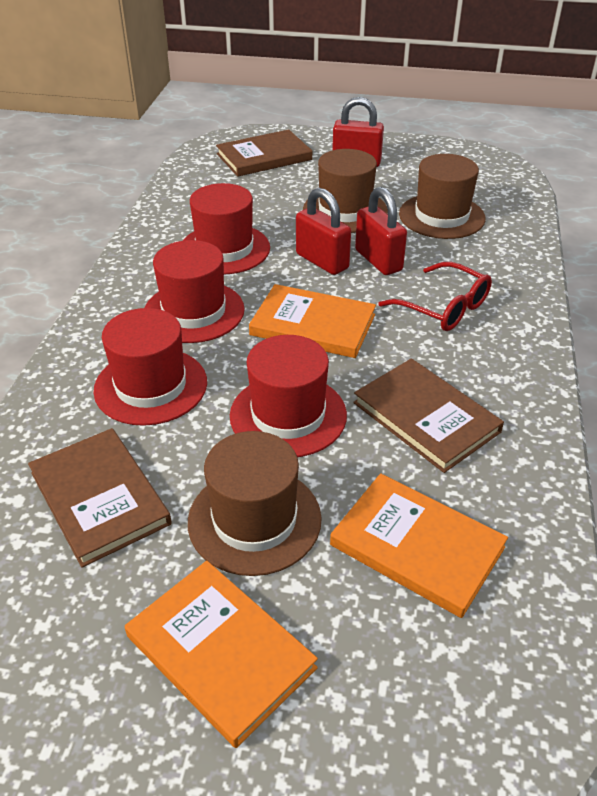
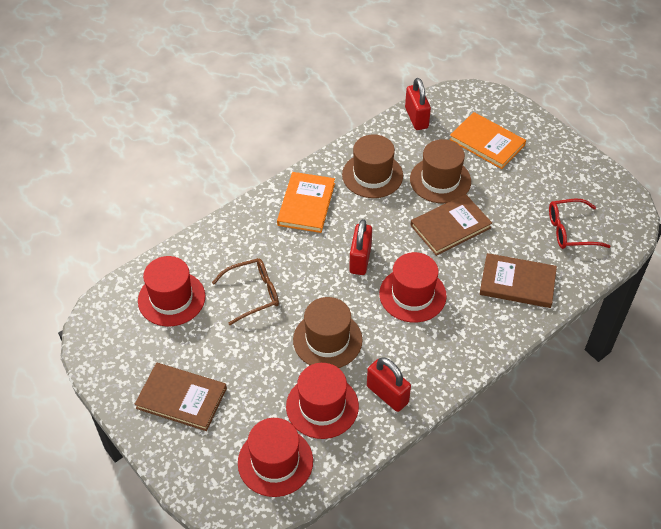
brown glasses: none = 0 -> [212,258,279,325] = 1
orange book: [125,561,318,748] [249,284,376,358] [330,473,508,618] = 3 -> [277,172,335,233] [449,112,526,169] = 2

